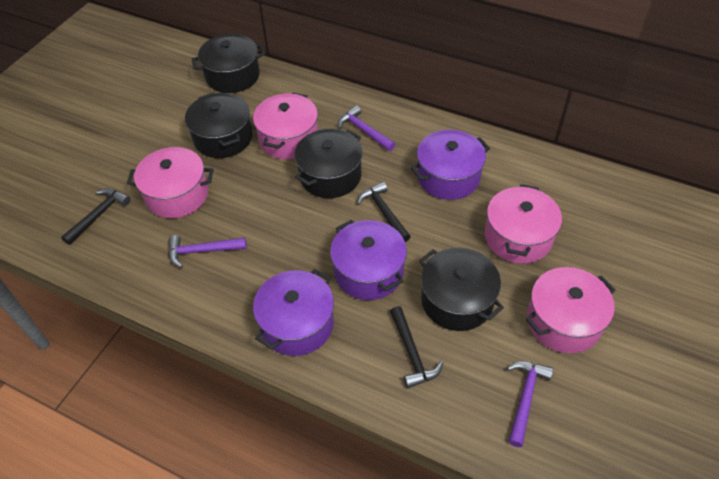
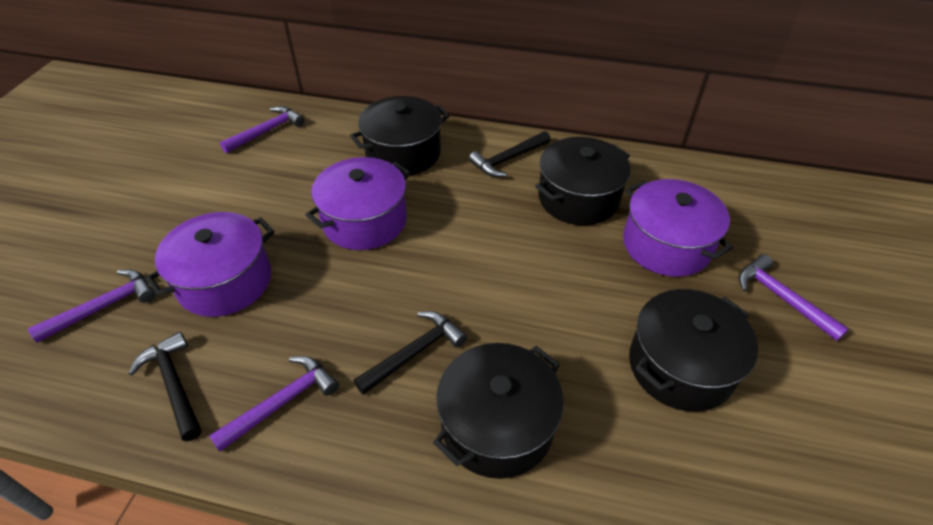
pink pot: [127,147,213,218] [253,92,318,159] [485,184,562,264] [526,267,615,353] = 4 -> none = 0
purple hammer: [169,235,247,268] [338,105,395,151] [507,361,553,447] = 3 -> [28,269,155,343] [209,356,339,452] [220,106,305,153] [739,254,849,341] = 4

